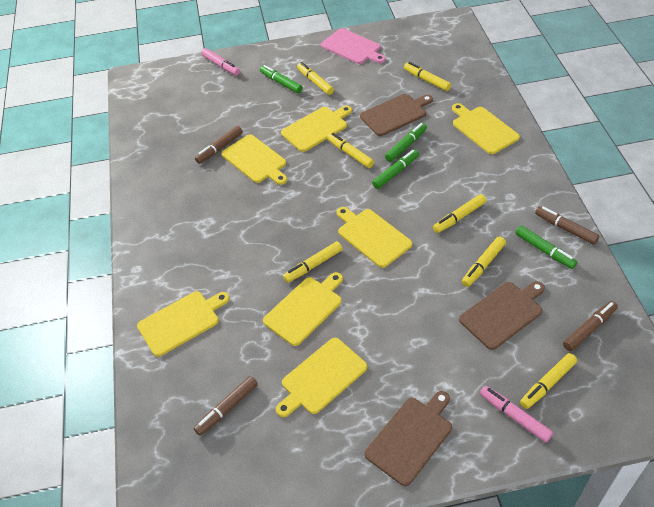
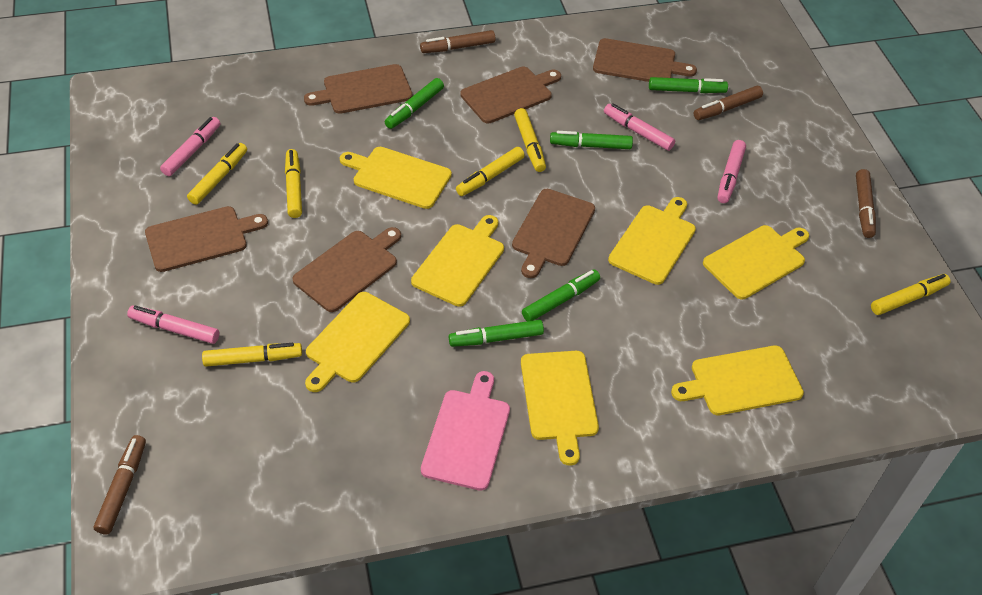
brown cutting board: [360,94,433,136] [365,391,452,486] [459,281,545,350] = 3 -> [145,206,268,272] [292,227,401,312] [304,64,413,114] [460,67,561,123] [512,189,595,278] [593,38,697,82] = 6
green marker: [260,65,303,94] [372,150,419,189] [385,123,427,162] [515,225,577,269] = 4 -> [385,78,444,129] [449,320,544,347] [522,269,600,321] [550,131,633,149] [649,77,728,93] = 5
pink marker: [201,48,240,75] [480,386,553,442] = 2 -> [127,306,219,344] [160,117,220,176] [604,103,675,151] [717,140,746,203] = 4
yellow marker: [283,241,342,283] [297,62,334,95] [327,133,374,168] [404,62,451,91] [433,194,486,233] [462,236,506,287] [520,353,577,409] = 7 -> [187,143,247,205] [202,343,302,367] [285,149,302,218] [456,147,525,196] [514,108,546,172] [871,274,951,315] = 6

